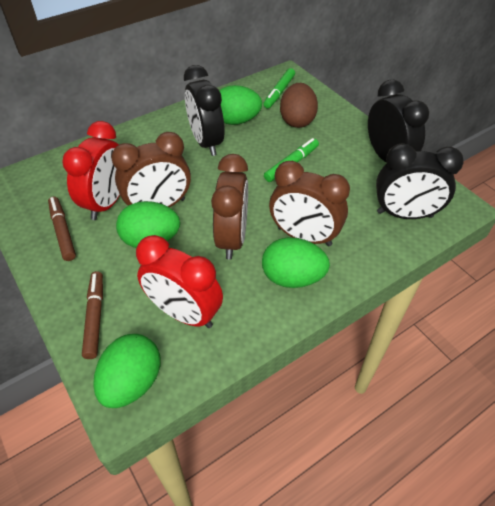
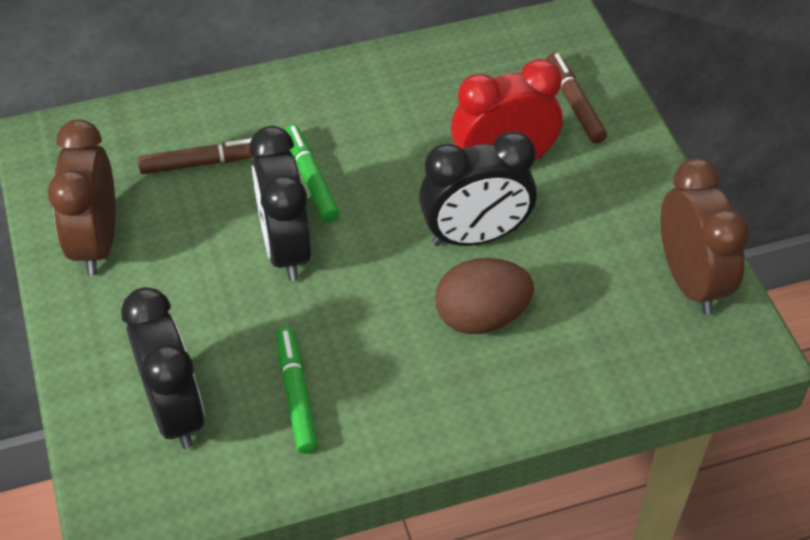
brown clock: [111,132,191,207] [211,154,248,260] [269,161,350,246] = 3 -> [47,120,115,276] [661,158,750,315] = 2
green egg: [93,334,161,408] [116,201,180,248] [219,85,262,125] [262,237,330,288] = 4 -> none = 0
red clock: [62,121,120,220] [136,235,223,328] = 2 -> [451,59,563,161] = 1

